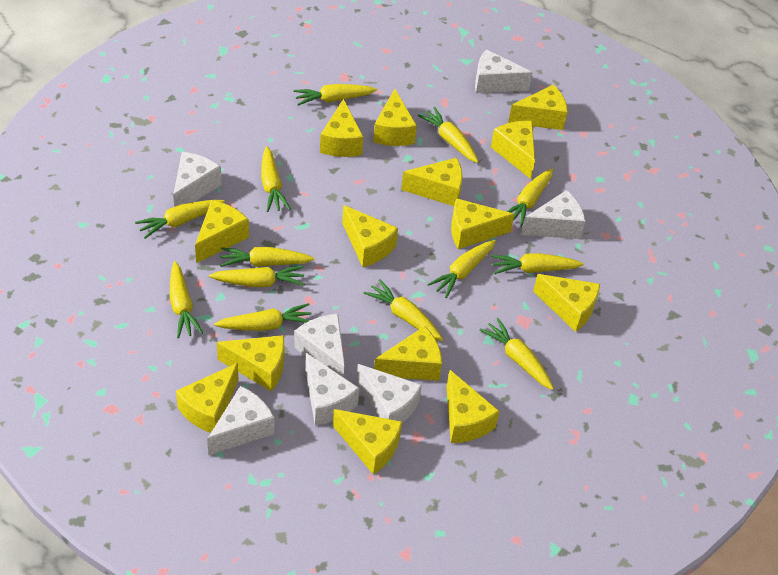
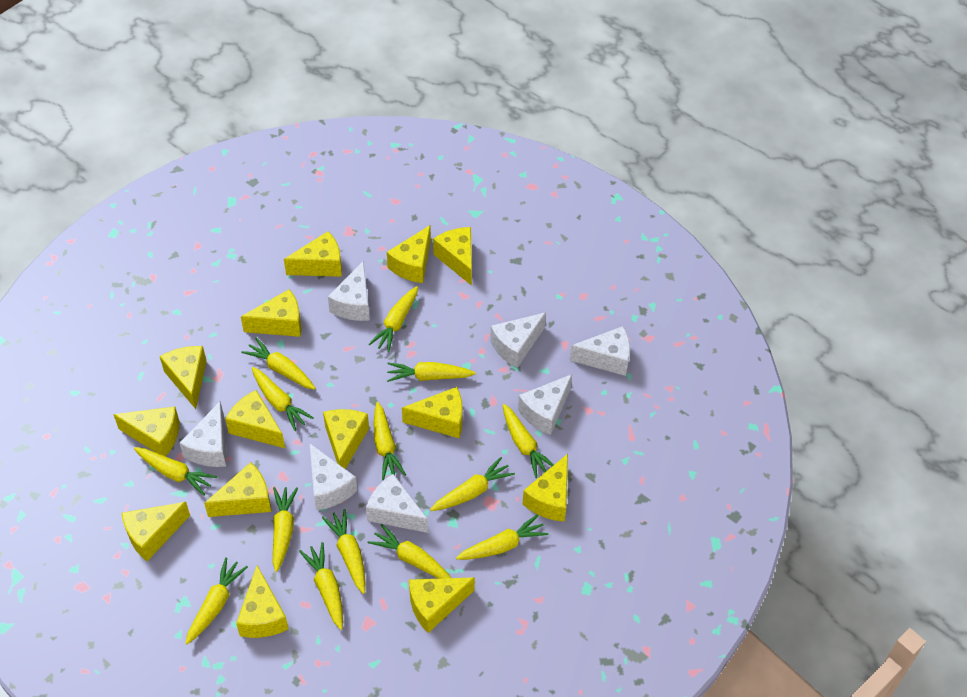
yellow carrot: [135,200,225,239] [170,261,203,338] [209,266,305,287] [214,303,311,331] [220,247,315,267] [261,146,291,212] [294,84,377,106] [363,279,443,341] [418,107,479,163] [427,240,496,298] [480,318,554,390] [491,253,584,274] [507,169,553,227] = 13 -> [134,447,217,496] [185,557,248,644] [241,337,316,390] [252,367,314,431] [273,487,298,572] [299,542,343,630] [322,509,366,594] [368,524,451,579] [369,286,418,352] [374,402,406,480] [387,362,476,382] [430,457,515,511] [456,514,548,560] [503,404,553,478] = 14

